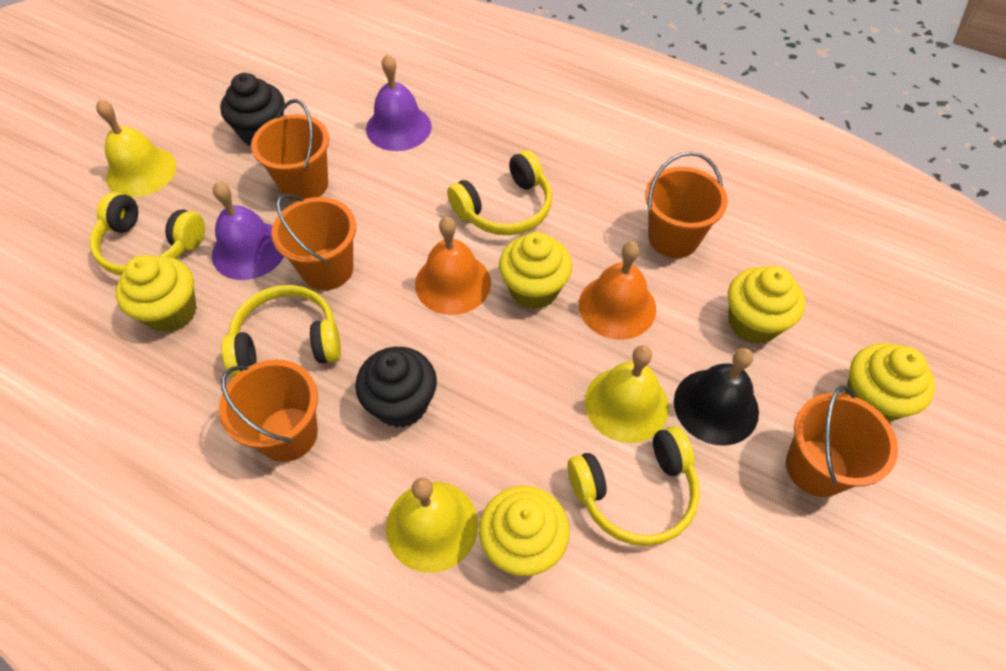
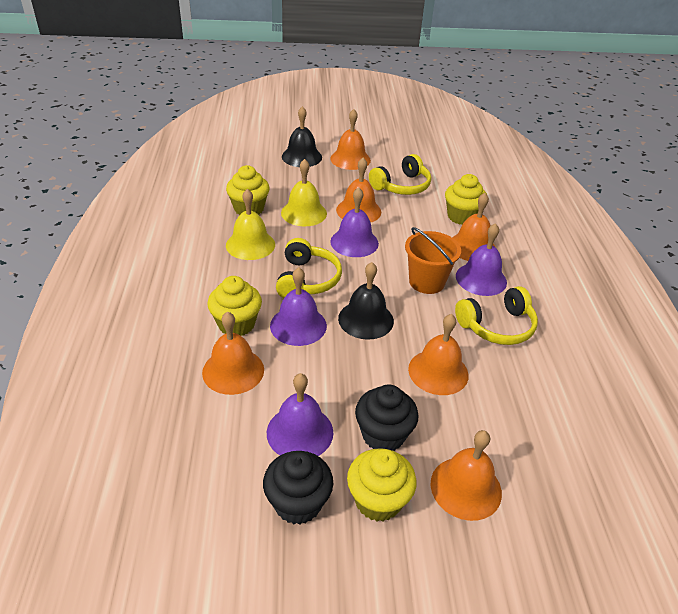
black bell: [674,348,759,446] = 1 -> [282,106,322,167] [338,262,394,340] = 2
orange bell: [415,217,491,315] [579,241,656,340] = 2 -> [202,311,264,395] [330,109,371,170] [336,158,381,222] [408,314,469,395] [431,430,502,521] [452,193,496,261] = 6
orange bucket: [219,359,318,462] [251,99,329,202] [271,194,356,290] [645,152,728,258] [786,386,898,497] = 5 -> [405,227,461,294] = 1
purple bell: [212,182,284,280] [366,54,432,151] = 2 -> [267,373,333,456] [270,267,327,346] [330,187,379,257] [456,223,507,296] = 4
yellow bell: [96,99,176,197] [386,477,478,573] [585,345,669,443] = 3 -> [226,189,275,260] [281,159,327,226] = 2
yellow cupcake: [116,255,197,333] [479,486,570,576] [499,232,572,310] [728,266,805,344] [845,343,935,422] = 5 -> [208,276,262,336] [226,165,270,215] [347,448,417,521] [445,174,487,225] = 4
yellow headphones: [90,192,205,275] [222,285,341,377] [447,150,552,235] [568,426,700,546] = 4 -> [276,238,342,298] [369,154,431,195] [455,286,538,345] = 3

